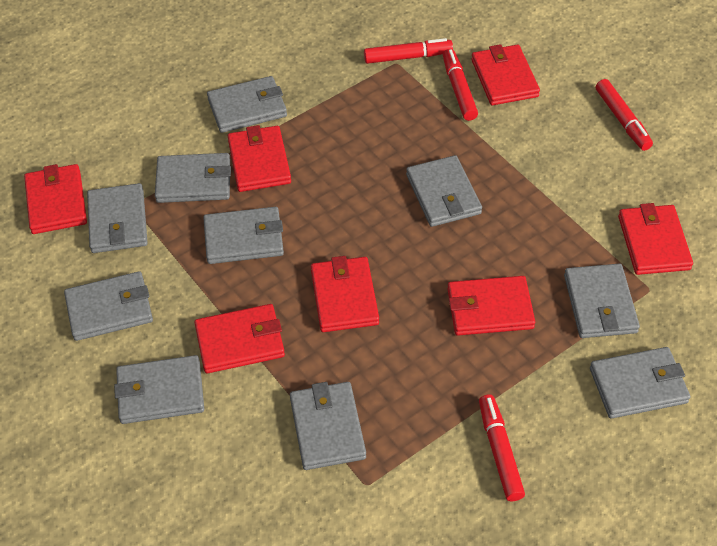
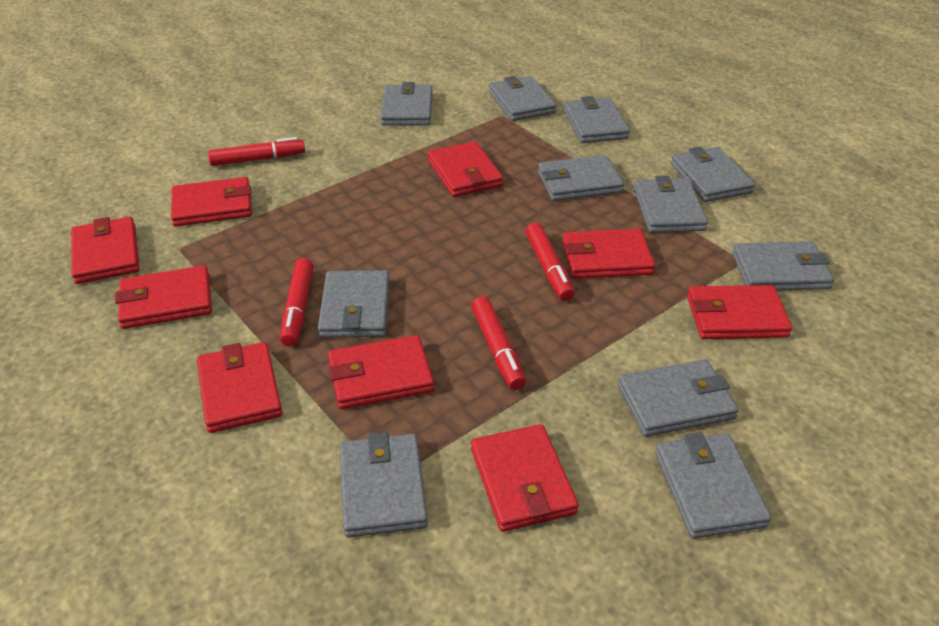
grey wallet: [64,271,153,341] [87,183,148,253] [114,355,204,424] [155,153,231,203] [203,207,284,264] [207,76,287,133] [290,382,366,470] [406,155,482,227] [564,263,640,338] [590,347,690,419] = 10 -> [318,270,390,338] [340,432,428,537] [380,82,432,125] [489,76,557,121] [538,155,624,201] [563,96,630,143] [618,359,738,437] [634,176,708,233] [655,432,771,539] [671,147,755,202] [732,242,834,291] = 11
red wallet: [24,164,87,234] [194,304,285,373] [228,125,291,192] [311,256,379,332] [447,276,535,336] [471,44,540,105] [618,203,693,275] = 7 -> [71,217,139,284] [115,265,212,329] [171,177,252,227] [197,342,282,433] [328,335,434,409] [428,141,503,197] [471,424,579,532] [562,229,655,279] [687,285,792,339] = 9

